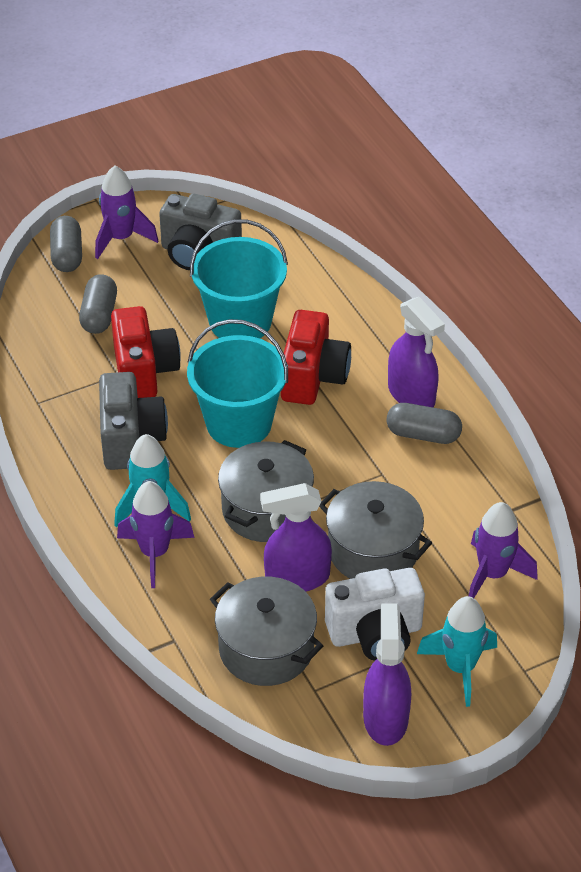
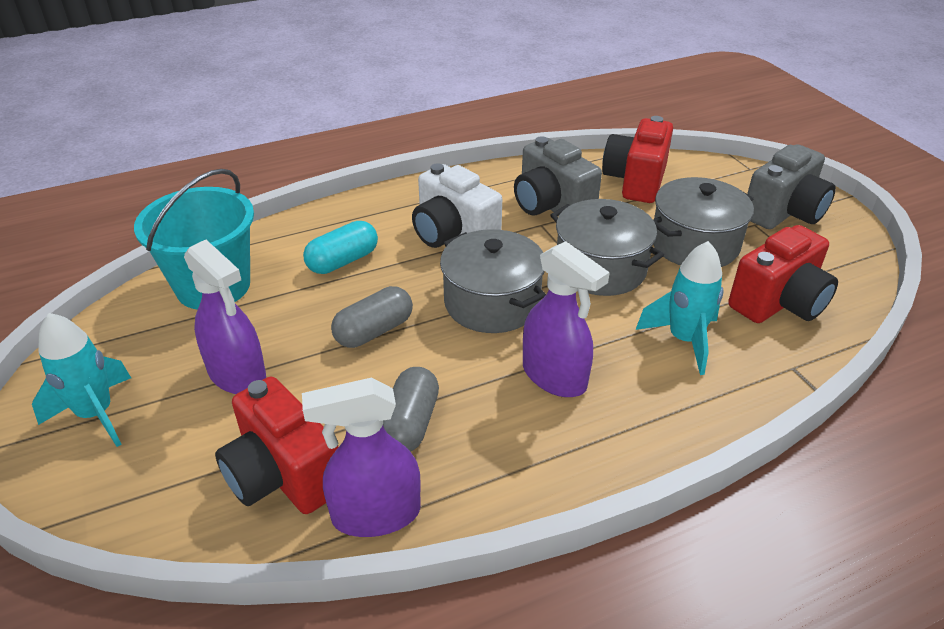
grey capsule: [50,216,82,272] [79,274,117,334] [386,403,462,444] = 3 -> [331,286,413,348] [383,367,439,452] = 2
purple rocket: [95,166,158,259] [117,481,195,588] [469,502,538,598] = 3 -> none = 0
red camera: [111,306,181,398] [281,310,351,405] = 2 -> [215,377,338,514] [602,116,673,203] [728,225,838,323] = 3
turquoise bucket: [187,319,288,448] [190,219,288,338] = 2 -> [134,169,254,310] = 1
turquoise capsule: none = 0 -> [303,221,378,274] = 1

